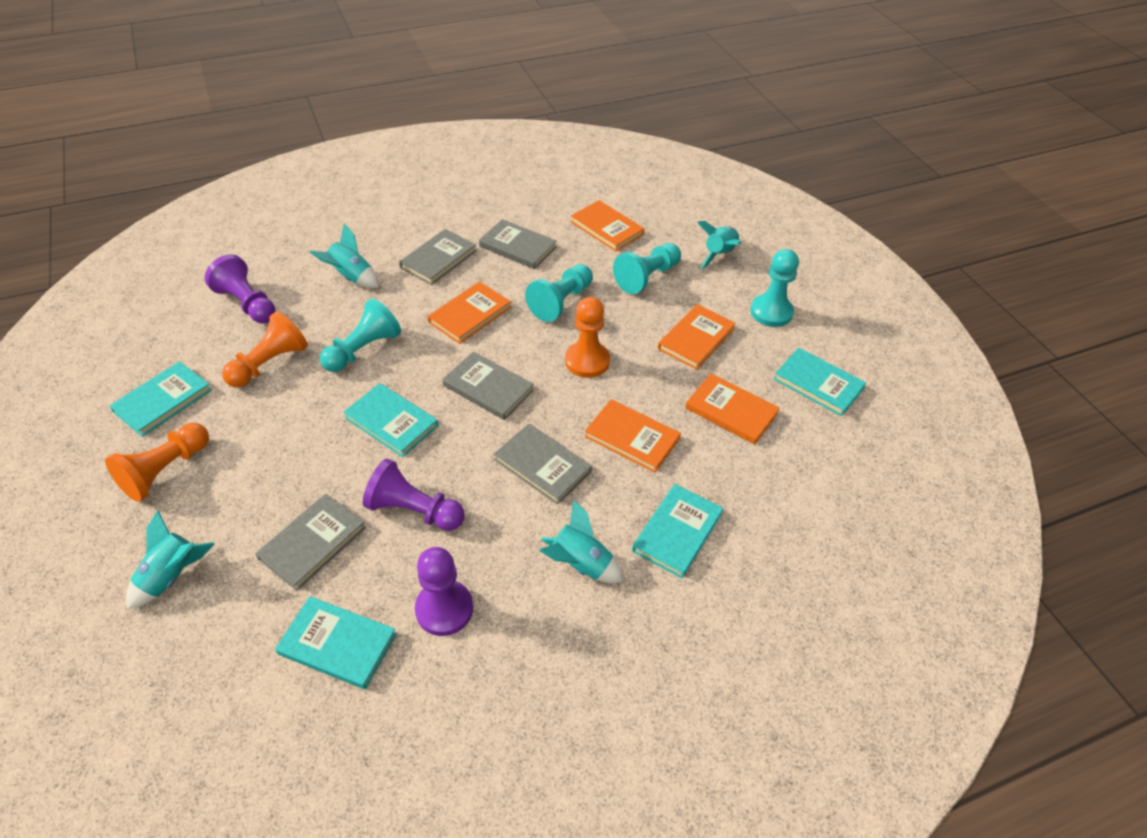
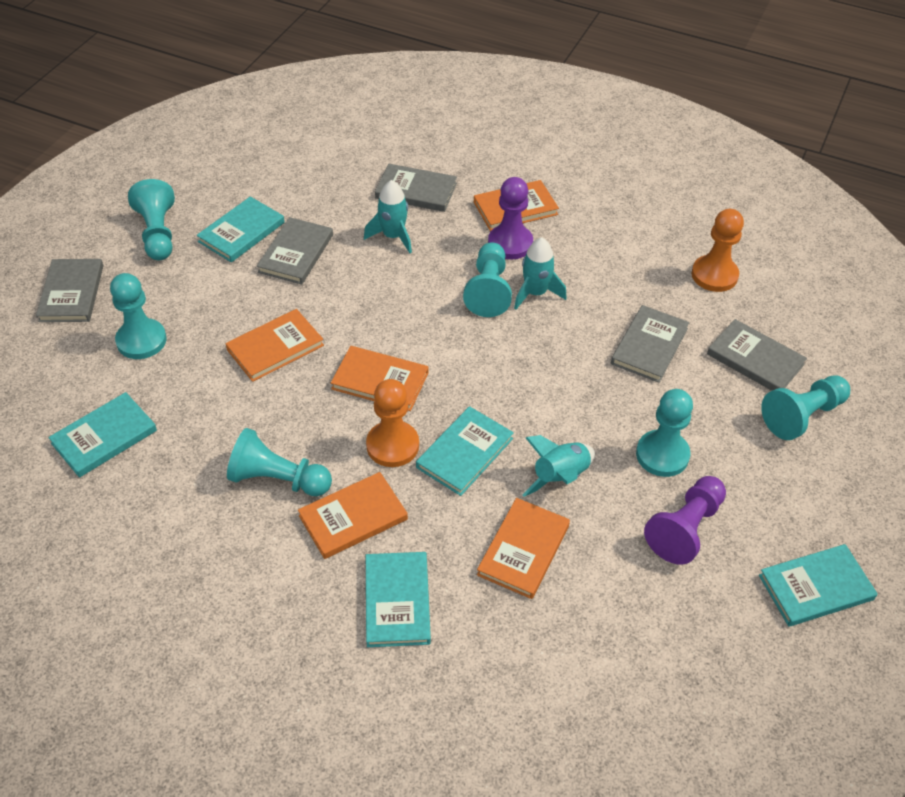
orange pawn: [105,423,209,502] [222,311,308,387] [565,297,610,378] = 3 -> [366,379,419,467] [691,209,744,292] = 2
purple pawn: [205,254,276,323] [363,459,465,531] [415,547,473,636] = 3 -> [488,177,533,259] [644,476,726,565] = 2
turquoise pawn: [320,298,401,372] [525,264,593,322] [613,243,681,294] [750,249,799,327] = 4 -> [110,273,167,359] [128,179,175,260] [227,428,332,496] [463,242,512,317] [636,389,693,477] [761,375,850,440] = 6
turquoise rocket: [126,510,215,610] [310,224,379,288] [539,500,624,583] [697,221,741,269] = 4 -> [364,180,412,253] [514,237,566,310] [522,435,595,497] = 3

